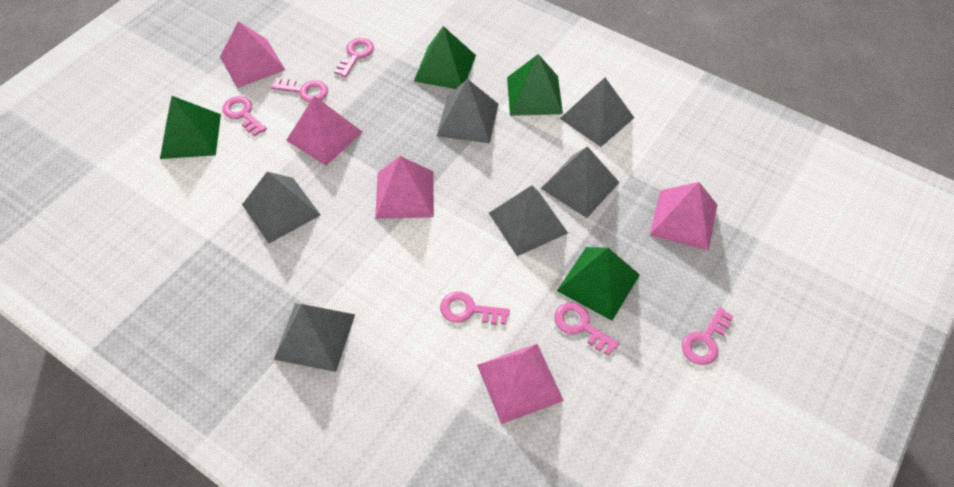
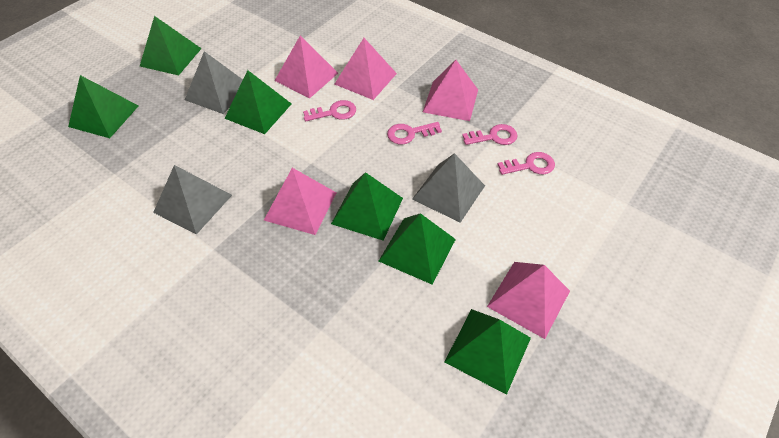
green pyramid: [160,96,221,159] [414,26,476,89] [507,54,563,116] [557,247,640,321] = 4 -> [68,75,138,138] [140,16,202,75] [224,70,291,134] [331,172,403,241] [379,213,456,285] [445,309,531,395] = 6
grey pyramid: [242,172,320,243] [274,303,355,372] [437,79,498,143] [489,185,568,256] [540,146,620,218] [560,78,634,147] = 6 -> [153,165,232,235] [185,51,243,114] [412,153,485,223] = 3
pink key: [222,96,267,136] [272,78,328,102] [334,38,374,77] [440,292,510,325] [554,302,619,356] [682,307,734,365] = 6 -> [303,100,356,122] [387,122,442,144] [462,124,518,145] [497,152,555,175] = 4

